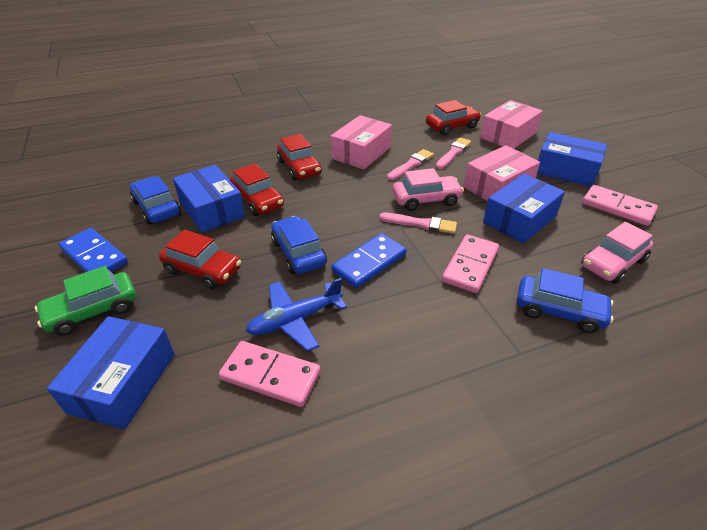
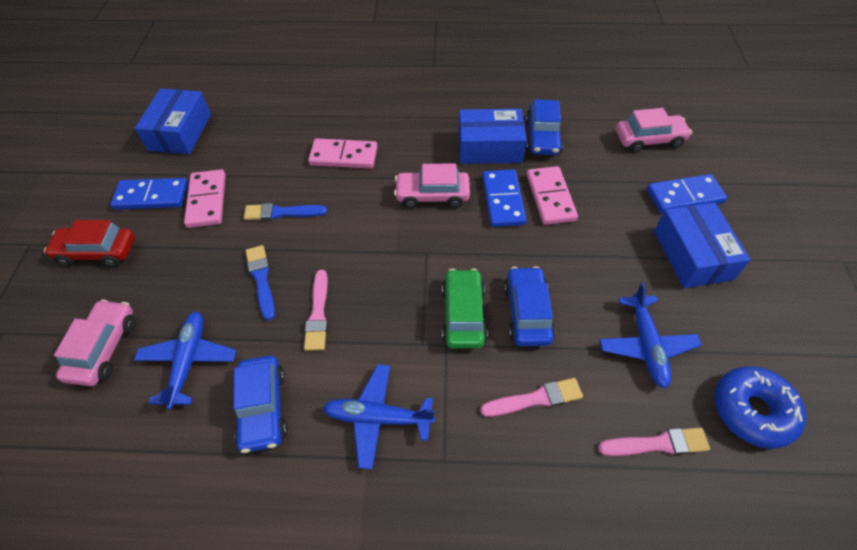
blue box: [47,316,175,429] [173,165,245,233] [483,173,565,244] [537,132,607,187] = 4 -> [135,88,211,154] [458,109,527,164] [654,202,751,288] = 3
blue brush: none = 0 -> [244,203,327,220] [246,245,275,320] = 2
blue domino: [59,228,128,272] [331,233,407,288] = 2 -> [110,178,188,209] [482,169,527,227] [647,174,727,213] = 3
blue donut: none = 0 -> [714,366,806,449] = 1
blue plane: [246,278,347,352] = 1 -> [134,311,236,409] [323,364,435,469] [599,283,702,389] = 3
pink box: [331,115,392,170] [463,145,540,201] [480,100,543,149] = 3 -> none = 0
pink car: [392,168,464,211] [581,222,653,284] = 2 -> [54,299,136,386] [394,164,470,208] [616,108,692,153] = 3
red car: [159,230,241,289] [230,164,284,216] [277,134,322,180] [426,100,481,135] = 4 -> [44,220,135,267] = 1

